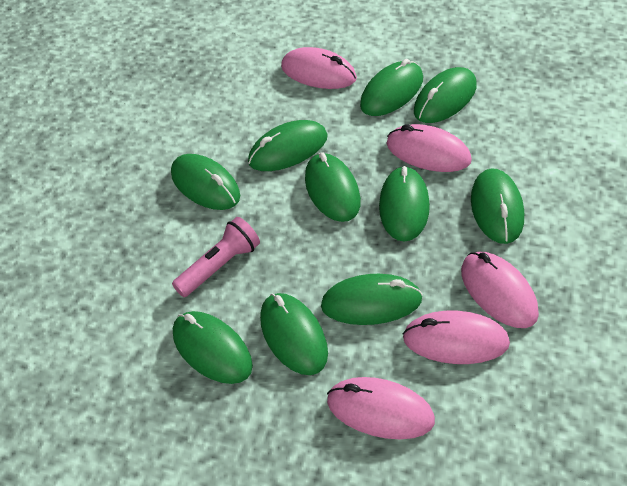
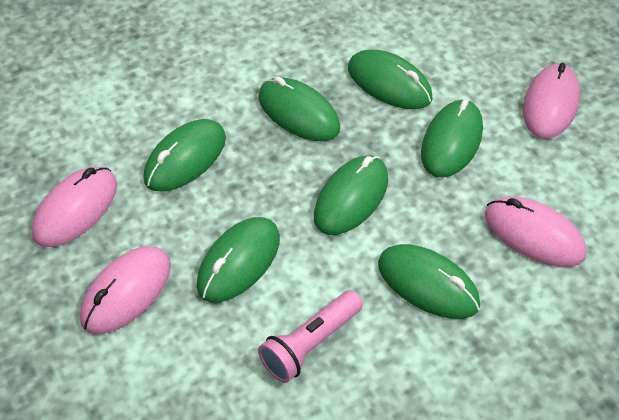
green mouse: [171,154,240,210] [173,311,253,384] [248,120,328,171] [260,293,328,375] [305,152,361,222] [321,274,423,325] [360,59,423,116] [379,166,430,242] [414,67,477,123] [471,168,524,244] = 10 -> [144,119,226,191] [197,217,280,303] [258,77,340,141] [314,155,388,235] [348,50,433,109] [378,244,480,319] [421,100,483,178] = 7
pink mouse: [281,47,357,89] [327,377,435,439] [386,124,472,172] [403,311,510,364] [461,252,539,328] = 5 -> [32,167,117,247] [80,247,171,334] [485,196,587,267] [523,63,580,139] = 4

